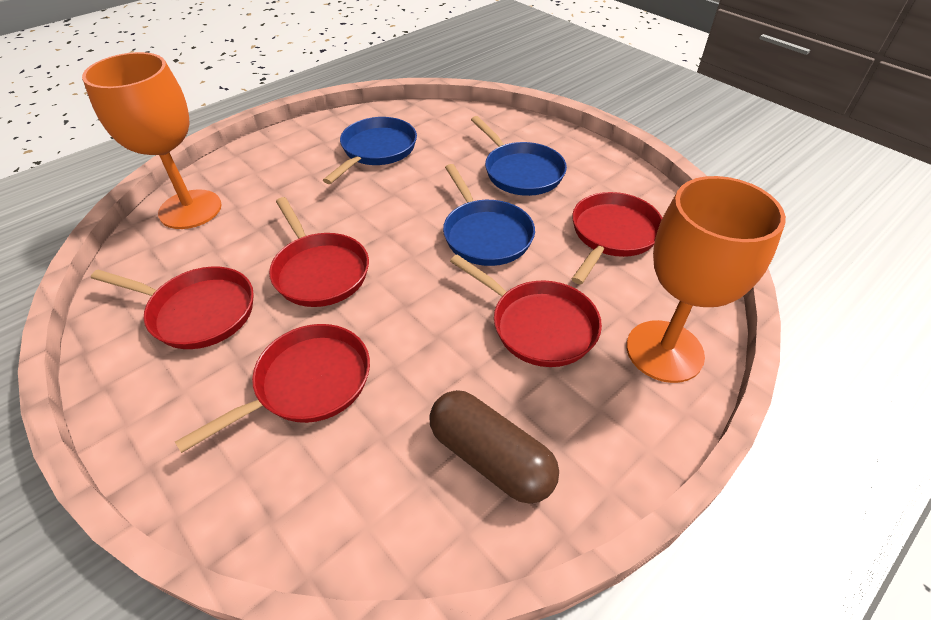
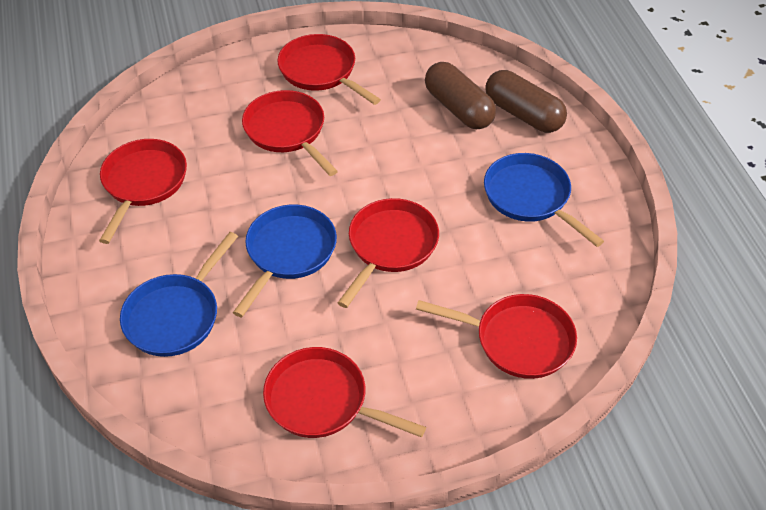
brown capsule: [429,390,559,504] = 1 -> [425,62,496,129] [485,70,567,133] = 2
orange goblet: [82,52,222,229] [626,176,786,383] = 2 -> none = 0
red pan: [91,266,254,349] [175,324,370,453] [269,197,369,307] [450,255,602,367] [572,192,662,284] = 5 -> [99,139,187,244] [242,90,338,176] [263,347,426,438] [277,34,381,105] [338,198,439,308] [416,294,577,379] = 6

